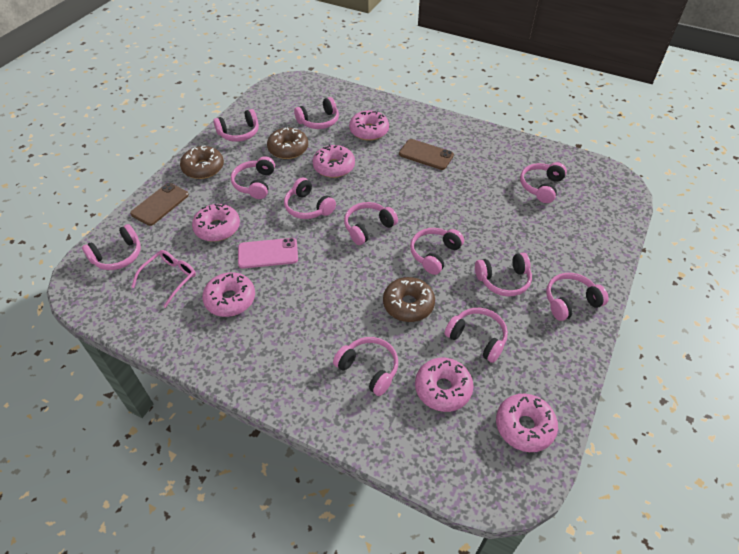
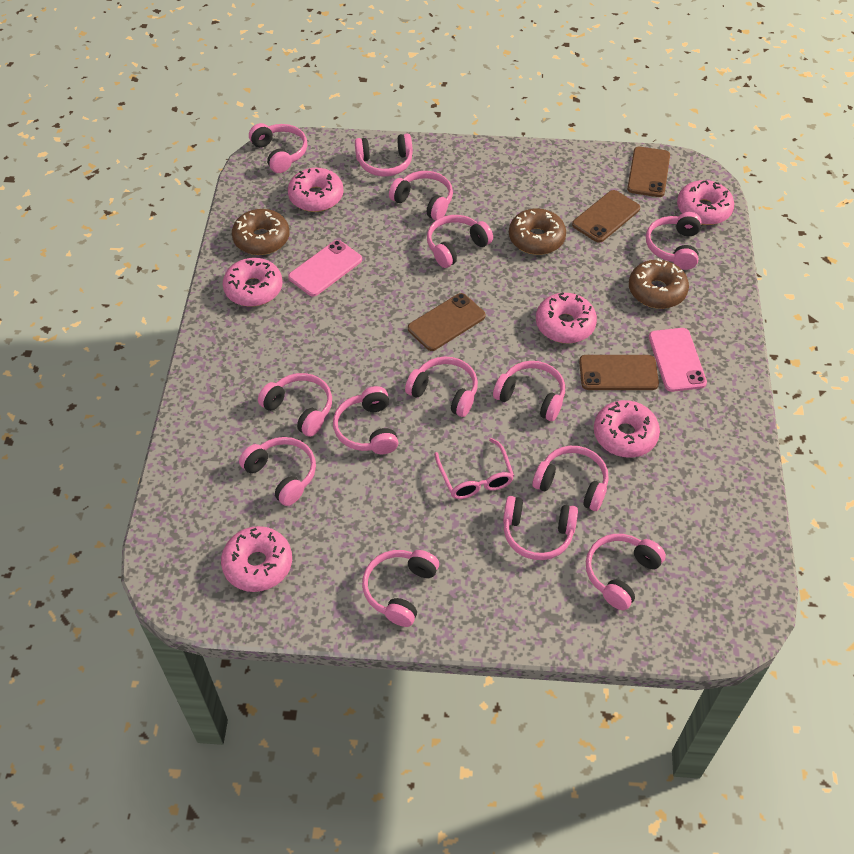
brown phone: [130,183,189,226] [399,139,454,170] = 2 -> [408,293,486,351] [572,190,640,243] [579,355,659,390] [627,147,670,197] = 4
pink headphones: [82,224,141,270] [213,109,259,142] [231,156,275,199] [284,178,336,219] [294,97,339,129] [333,337,398,396] [344,202,398,245] [410,228,464,275] [444,308,508,363] [475,253,532,296] [520,162,567,203] [546,273,609,321] = 12 -> [239,437,316,506] [249,123,307,173] [258,373,332,437] [333,386,398,454] [355,133,413,176] [362,550,439,627] [389,171,453,220] [405,356,478,417] [427,215,493,268] [493,361,565,421] [503,496,578,560] [532,446,609,511] [586,534,666,610] [646,212,701,270] = 14
pink phone: [238,238,298,269] = 1 -> [288,240,362,297] [649,328,707,392] = 2

